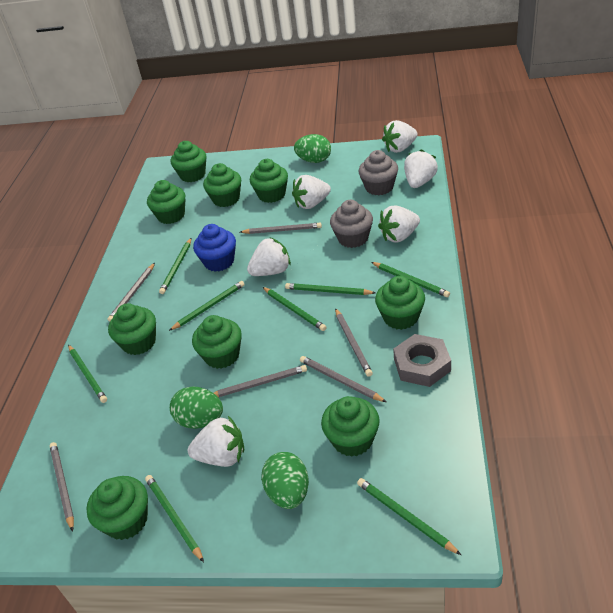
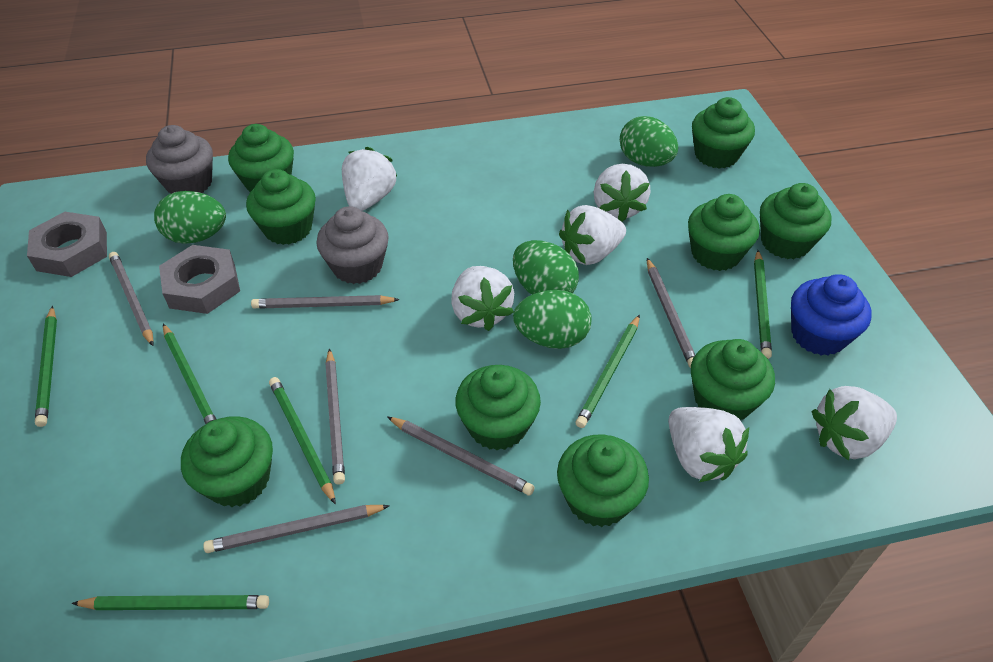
green egg: [170,387,223,429] [261,452,309,509] [294,134,331,163] = 3 -> [154,191,226,244] [513,240,579,295] [513,290,592,349] [620,116,678,167] = 4
green pencil: [68,345,107,403] [145,475,204,562] [159,238,191,294] [169,281,245,331] [263,287,327,331] [285,283,375,295] [357,478,461,555] [371,262,450,297] = 8 -> [35,306,57,427] [71,595,269,610] [163,324,216,424] [269,377,336,505] [576,315,640,428] [754,250,772,359] = 6
grey nut: [393,334,451,387] = 1 -> [27,212,107,277] [159,245,240,314] = 2

